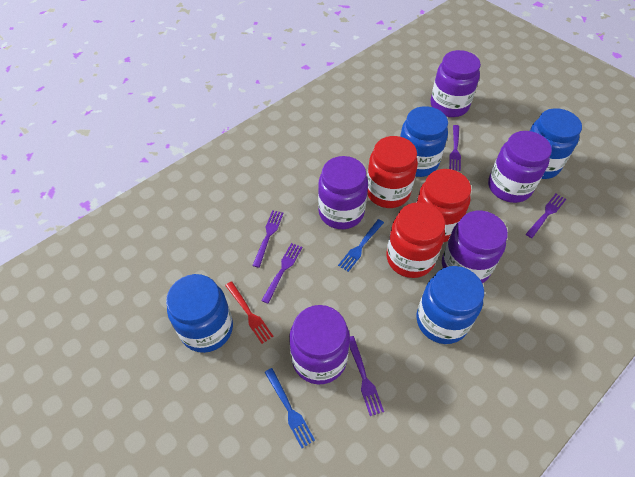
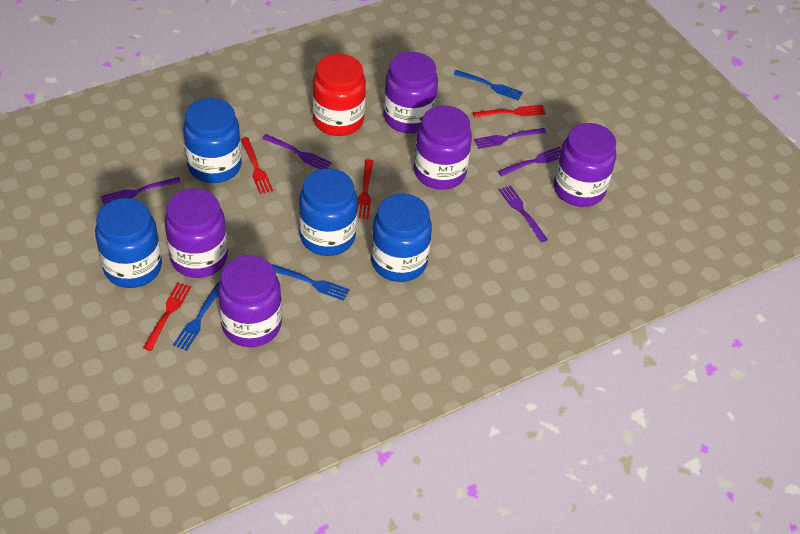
blue fork: [265,368,315,448] [338,219,384,272] = 2 -> [173,283,219,351] [272,264,350,301] [454,70,523,100] = 3
red fork: [225,281,274,344] = 1 -> [143,282,191,351] [240,137,273,194] [357,159,373,219] [473,105,546,118] = 4
red jar: [367,136,418,208] [386,202,445,278] [416,169,471,242] = 3 -> [312,54,366,136] = 1

